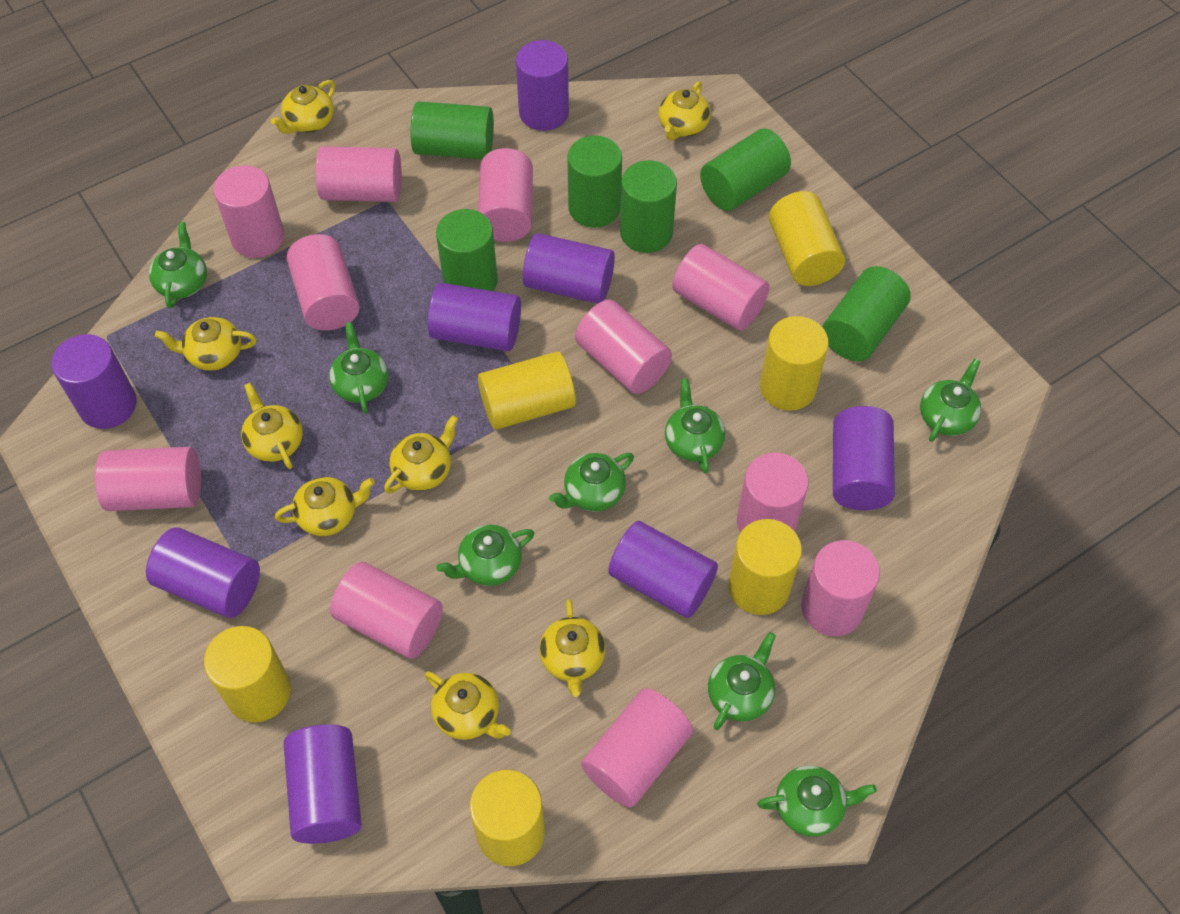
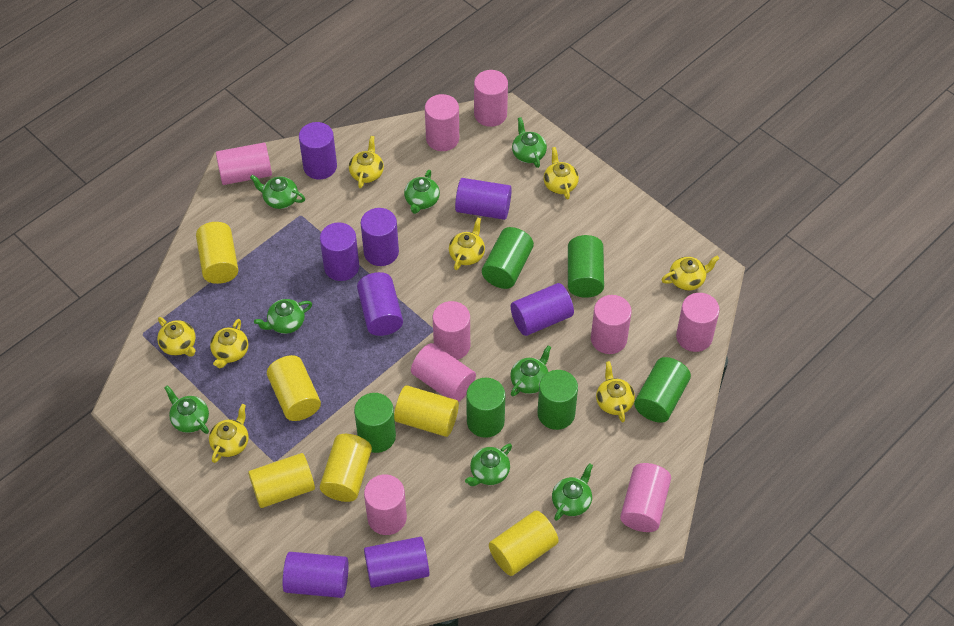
pink cylinder: [95,447,201,511] [213,165,284,258] [287,234,360,331] [315,146,402,202] [330,562,443,659] [478,148,533,242] [575,300,672,394] [581,688,693,807] [672,244,770,331] [737,453,809,533] [801,540,880,636] = 11 -> [216,143,272,185] [364,474,407,535] [411,343,476,402] [425,94,459,151] [433,301,470,360] [474,70,508,127] [591,295,632,354] [620,463,671,532] [676,293,720,352] = 9

